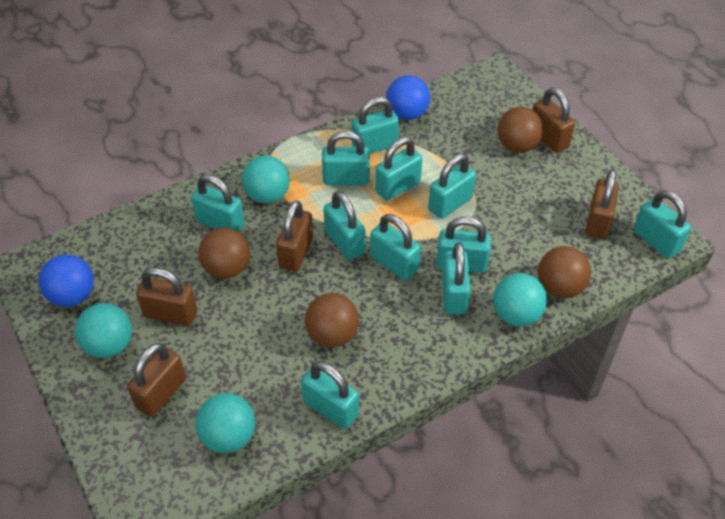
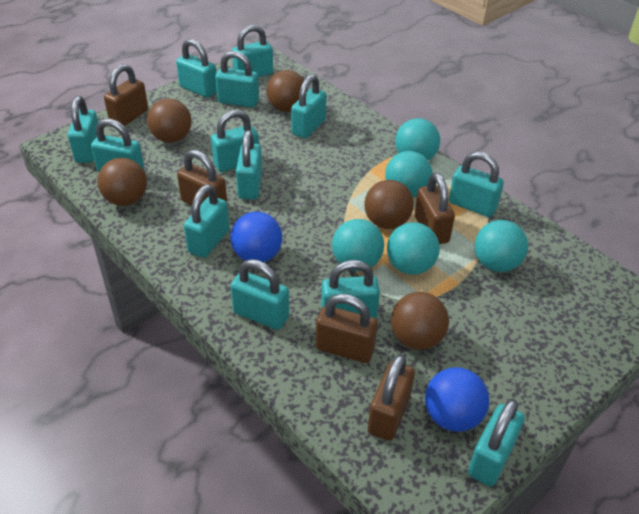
brown ball: [198,227,250,279] [305,293,359,348] [497,107,544,153] [538,246,591,298] = 4 -> [97,158,147,206] [147,98,192,143] [267,70,308,112] [364,180,414,229] [391,292,449,350] = 5
turquoise ball: [75,303,132,358] [195,393,255,453] [242,155,290,203] [493,273,547,327] = 4 -> [332,219,384,271] [385,151,432,198] [387,222,440,275] [395,118,440,160] [475,220,528,272] = 5
turquoise padlock: [191,174,245,232] [301,361,359,429] [322,131,370,185] [323,191,366,260] [352,97,399,153] [370,214,421,280] [375,137,422,201] [428,154,476,219] [436,217,491,273] [442,242,471,314] [634,190,691,259] = 11 -> [68,96,98,163] [91,119,144,172] [176,39,217,98] [184,184,229,258] [211,110,259,172] [215,51,259,107] [230,259,289,330] [232,25,273,77] [236,130,262,199] [291,74,327,138] [321,260,380,319] [449,152,504,217] [468,399,525,487] = 13

